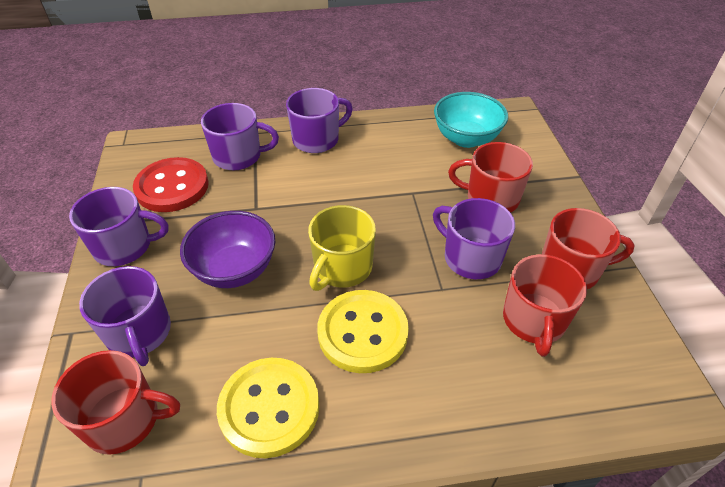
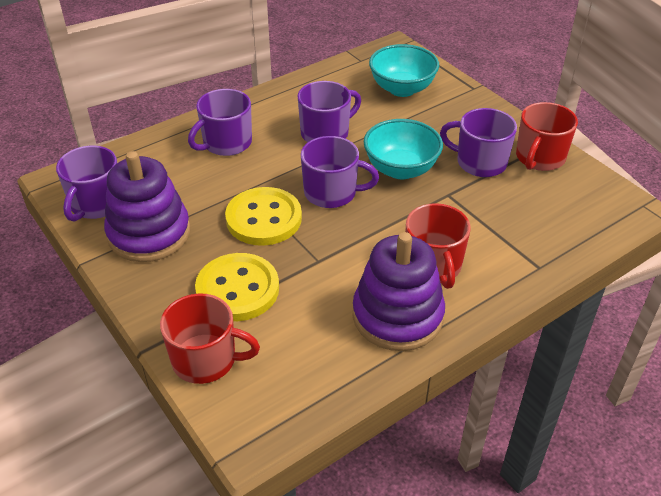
purple bowl: [180,211,275,288] = 1 -> none = 0
purple stacking toy: none = 0 -> [104,151,190,262] [353,232,445,351] = 2
red button: [133,157,209,212] = 1 -> none = 0
red mug: [51,350,180,455] [448,142,533,212] [503,254,587,357] [542,208,635,289] = 4 -> [160,293,260,384] [406,203,471,289] [516,102,578,171] = 3
turquoise bowl: [434,92,508,148] = 1 -> [364,119,443,179] [369,44,439,97] = 2
yellow mug: [308,205,376,291] = 1 -> none = 0

